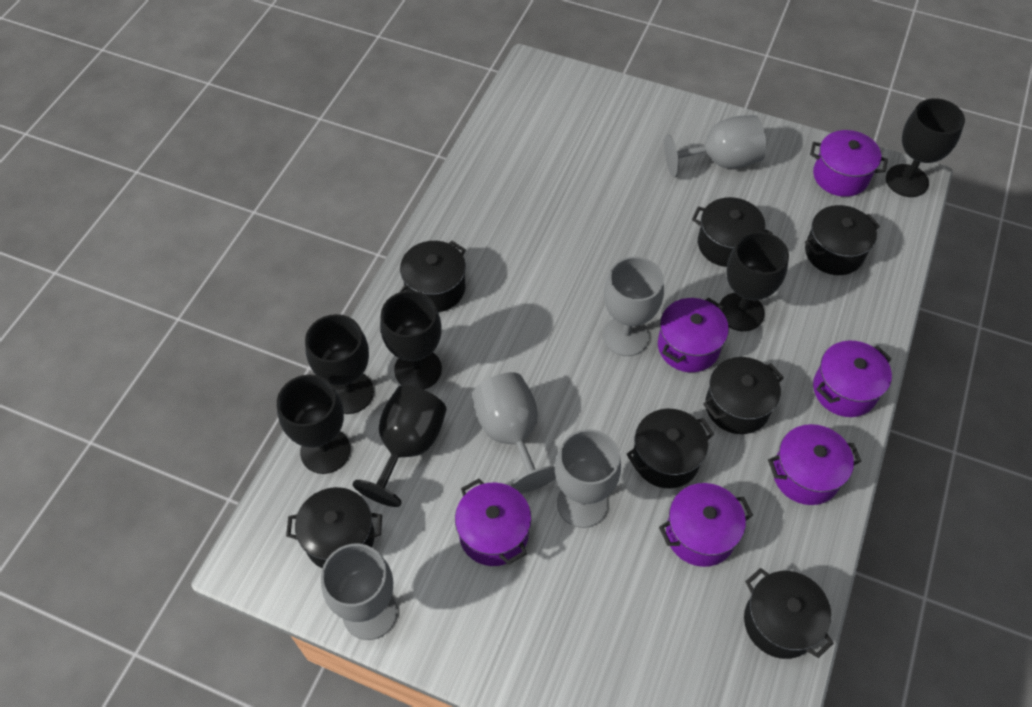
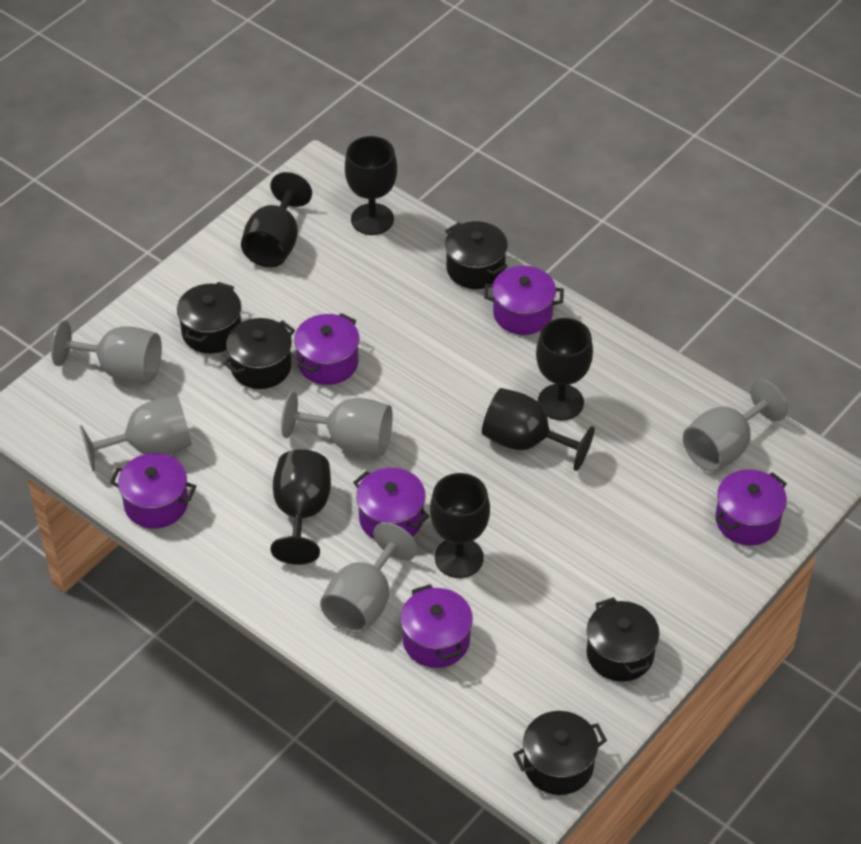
black pot: [286,487,382,568] [400,241,466,312] [627,409,714,488] [692,197,772,267] [703,357,784,434] [744,568,834,659] [805,205,880,275] = 7 -> [177,282,241,354] [223,318,295,389] [445,221,508,289] [513,711,607,795] [586,597,659,682] = 5

